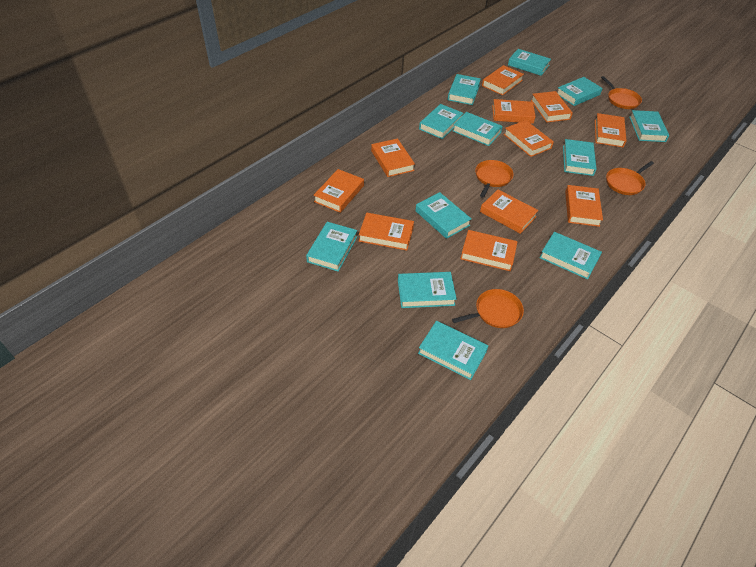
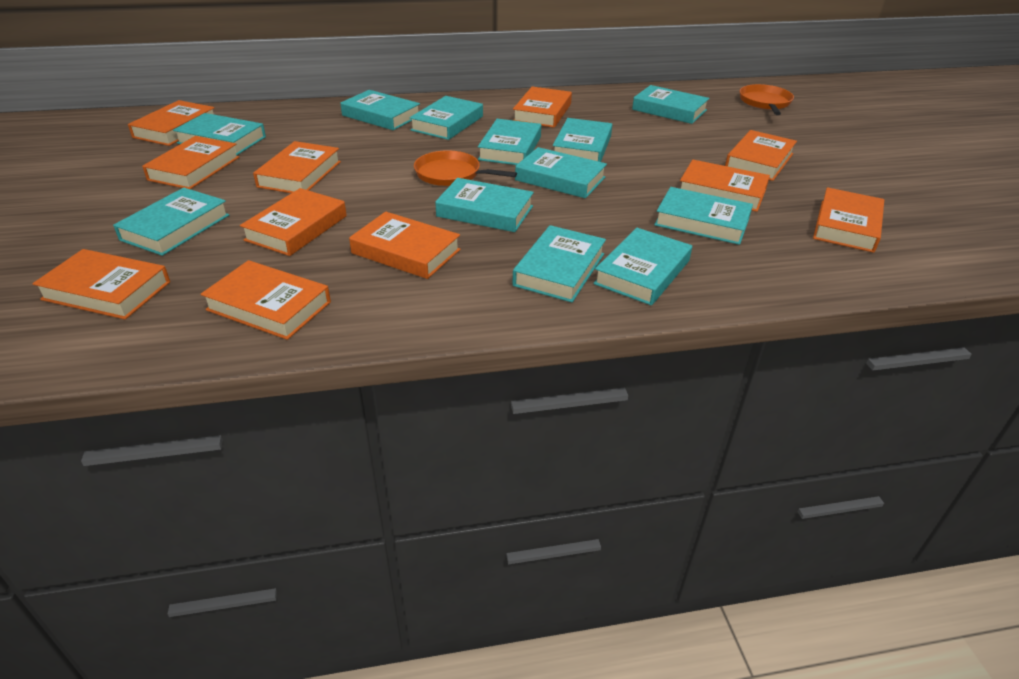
orange pan: [452,289,524,328] [475,160,514,198] [601,76,642,109] [606,161,654,195] = 4 -> [414,150,517,186] [740,84,794,115] = 2

